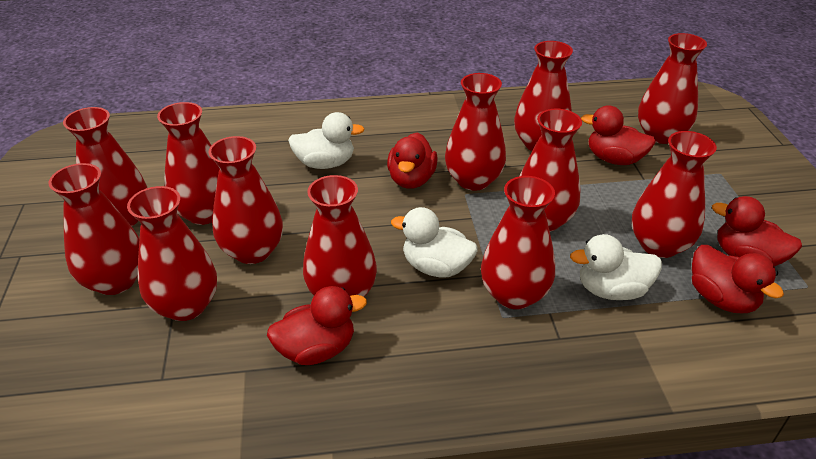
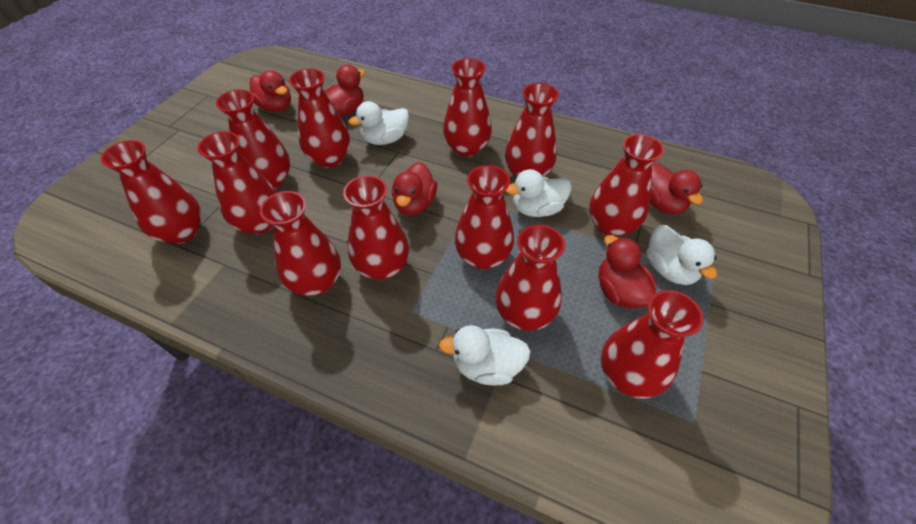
white duck: [288,112,365,169] [391,207,478,277] [570,234,662,300] = 3 -> [349,101,409,145] [439,325,531,386] [505,169,572,217] [646,225,717,285] = 4

